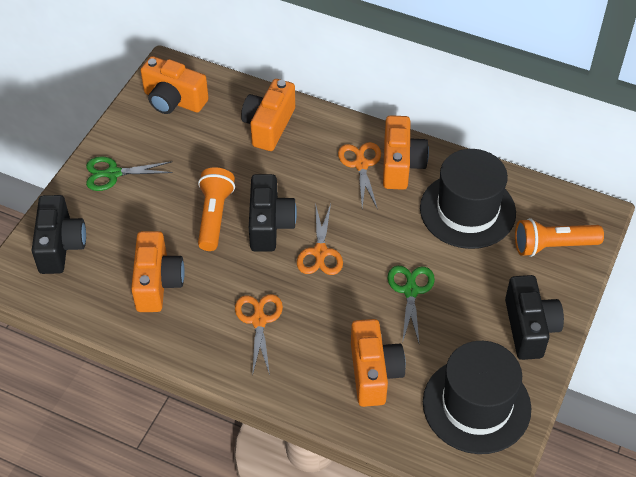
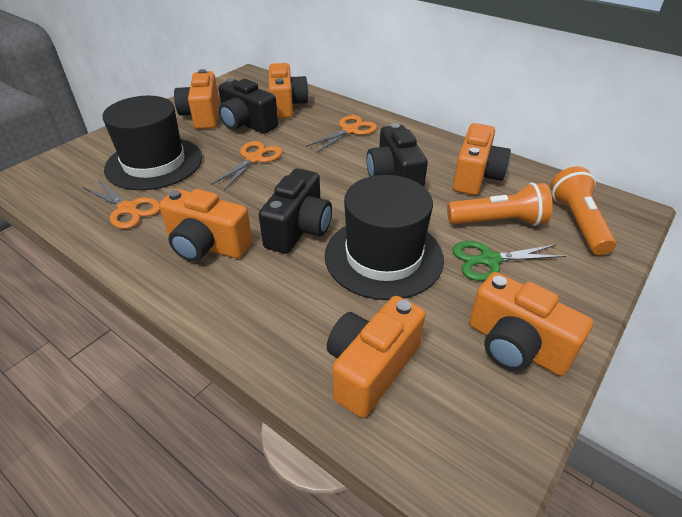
green scissors: [86,156,173,191] [388,266,435,344] = 2 -> [452,241,566,281] = 1
orange camera: [131,231,185,312] [140,56,209,114] [241,79,295,151] [351,319,406,407] [383,115,429,190] = 5 -> [159,189,252,262] [174,69,219,129] [269,63,309,119] [327,296,426,418] [453,123,511,195] [469,272,593,376] = 6

